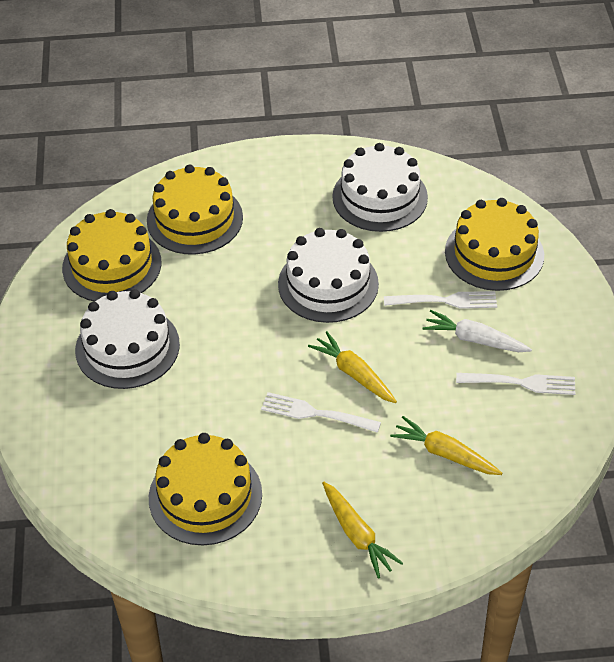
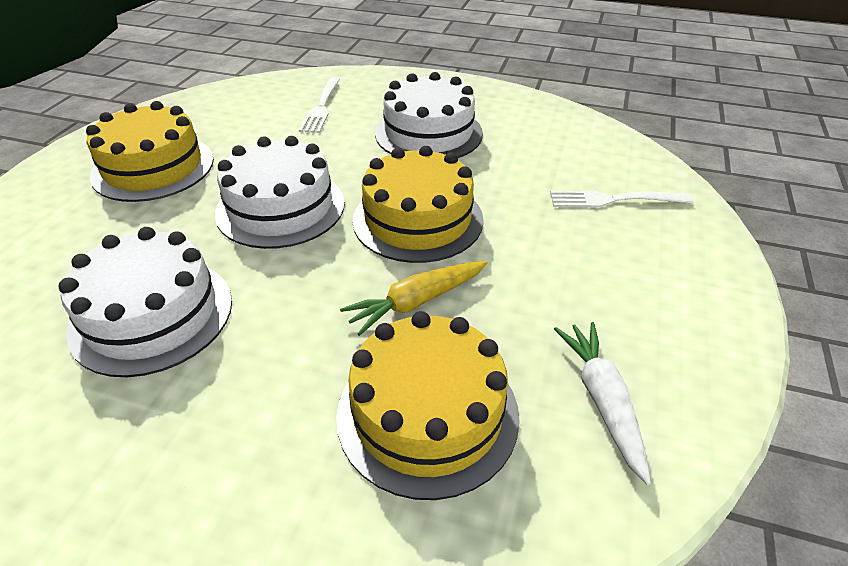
white fork: [261,392,381,433] [384,291,497,309] [456,373,576,395] = 3 -> [299,77,340,133] [550,190,693,207] = 2
yellow cake: [62,209,162,302] [147,164,243,255] [149,433,262,545] [445,198,544,291] = 4 -> [86,101,214,202] [336,311,520,500] [353,146,484,263] = 3
yellow carrot: [308,331,397,403] [322,482,403,579] [390,416,502,475] = 3 -> [340,261,488,336] = 1

